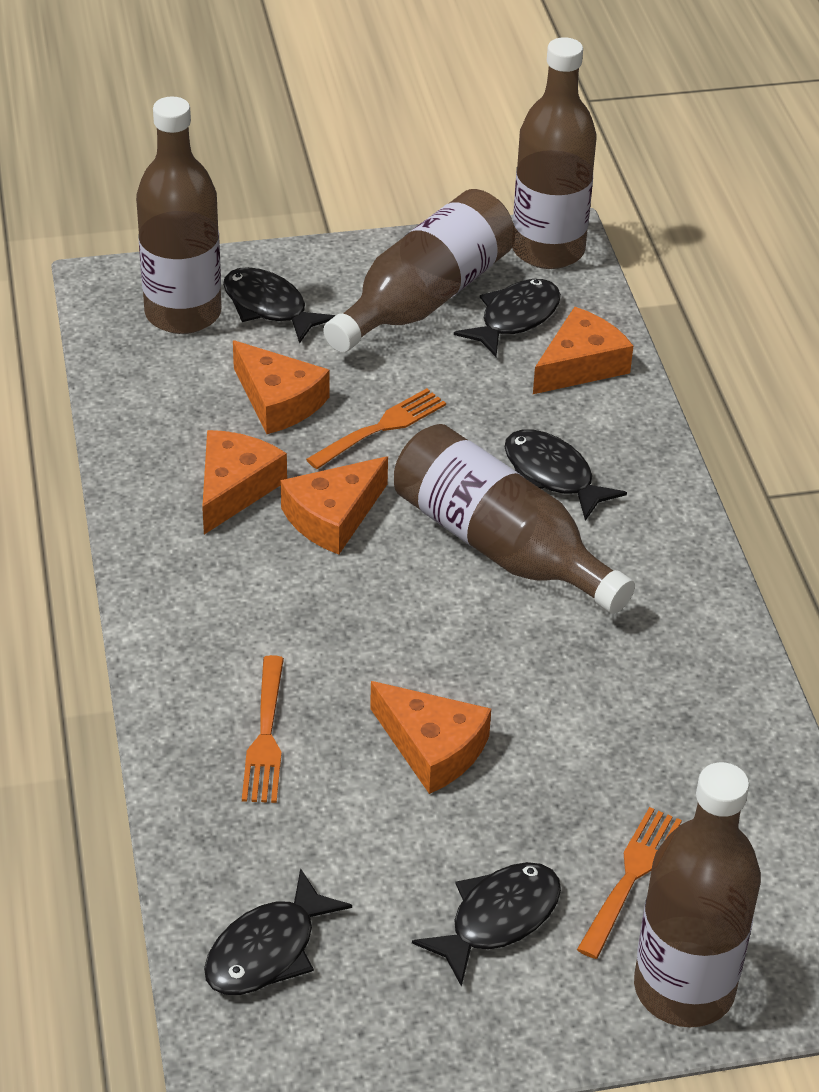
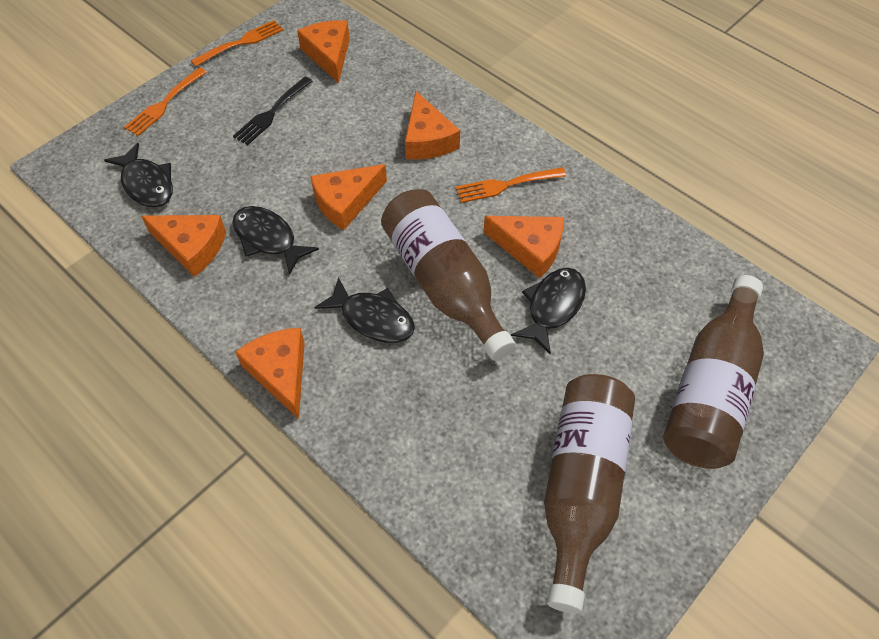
black fish: [204,868,352,995] [223,267,336,344] [412,862,561,987] [454,279,561,357] [505,429,627,521] = 5 -> [104,143,173,207] [232,206,319,275] [314,277,415,343] [511,268,586,355] = 4
black fork: none = 0 -> [233,77,313,145] = 1
brown bottle: [136,97,221,334] [323,189,515,352] [394,424,635,614] [512,37,596,269] [634,762,761,1027] = 5 -> [381,189,516,361] [544,374,635,613] [663,275,764,469] = 3
orange cheese: [202,430,287,534] [233,340,330,434] [281,456,388,555] [370,681,491,794] [533,307,633,394] = 5 -> [141,215,226,277] [235,328,305,419] [297,20,350,83] [310,164,387,230] [405,91,460,160] [483,216,564,278] = 6

